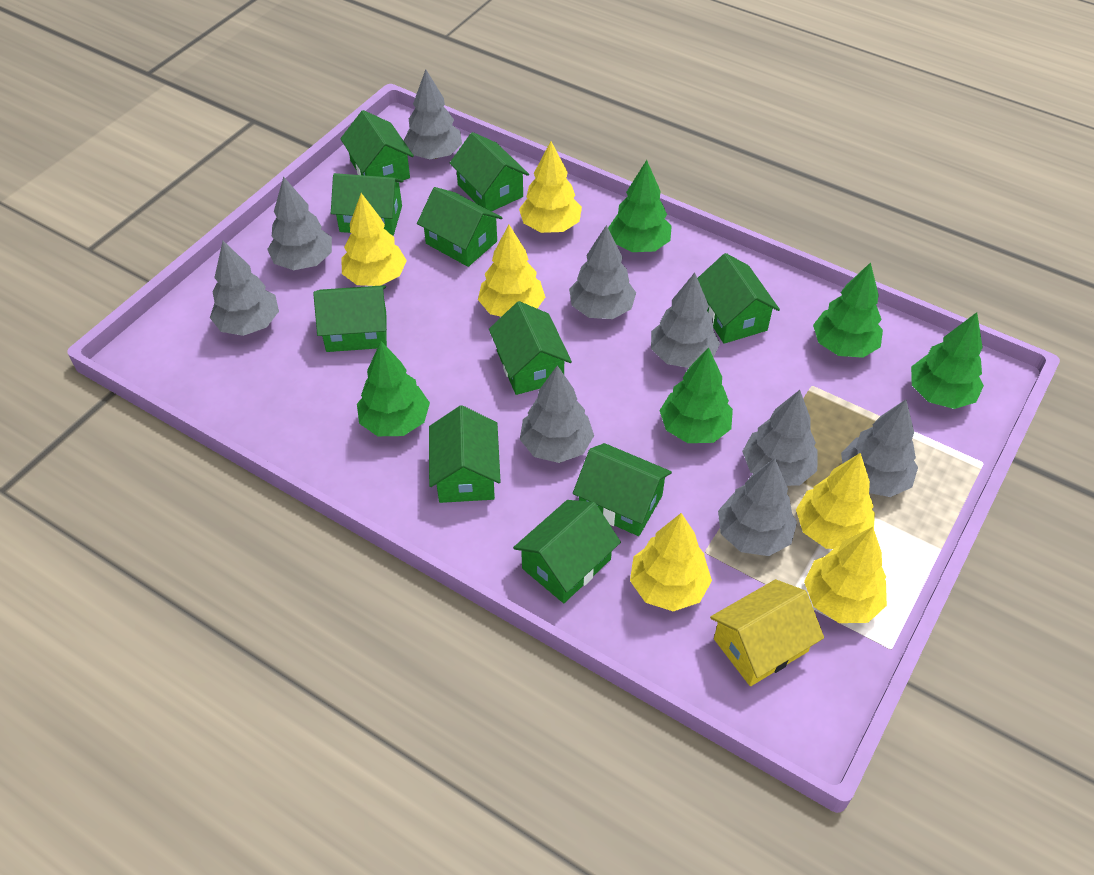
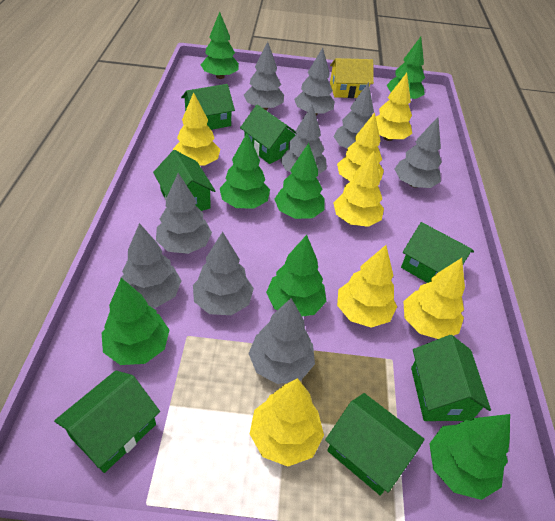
green house: [313,285,387,352] [331,173,403,236] [340,110,414,180] [417,187,502,267] [429,405,501,503] [450,132,529,211] [489,301,572,395] [513,500,621,603] [573,443,672,536] [697,253,780,344] = 10 -> [54,370,160,473] [153,150,215,211] [181,84,235,130] [240,105,297,164] [325,393,425,496] [401,222,474,283] [411,335,491,421] = 7
green tree: [357,341,430,436] [608,160,672,252] [659,347,733,443] [813,262,883,358] [911,312,984,409] = 5 -> [102,278,169,365] [201,12,239,79] [220,133,270,209] [266,235,327,317] [274,143,325,219] [387,37,425,99] [429,414,510,500] = 7
yellow tree: [342,193,407,286] [478,225,545,317] [519,141,582,233] [630,513,712,611] [796,453,875,549] [804,527,887,623] = 6 -> [173,92,220,166] [250,378,324,467] [333,151,384,227] [337,112,384,182] [337,245,397,328] [376,73,412,141] [403,258,465,339] = 7

